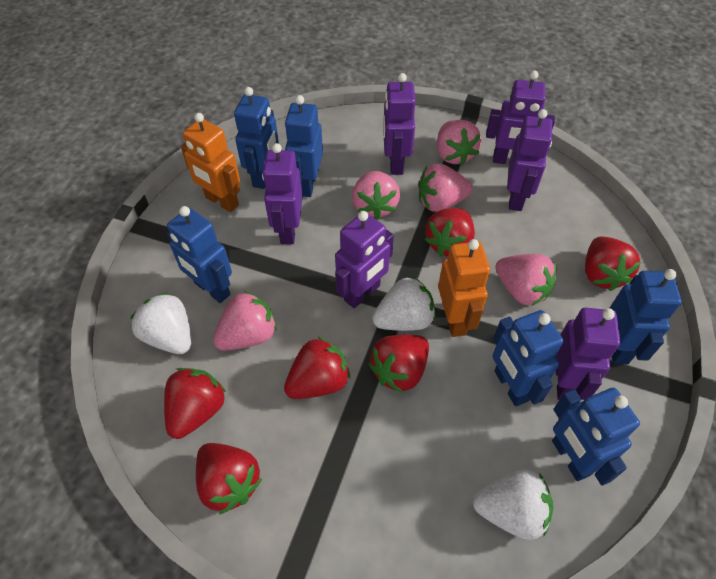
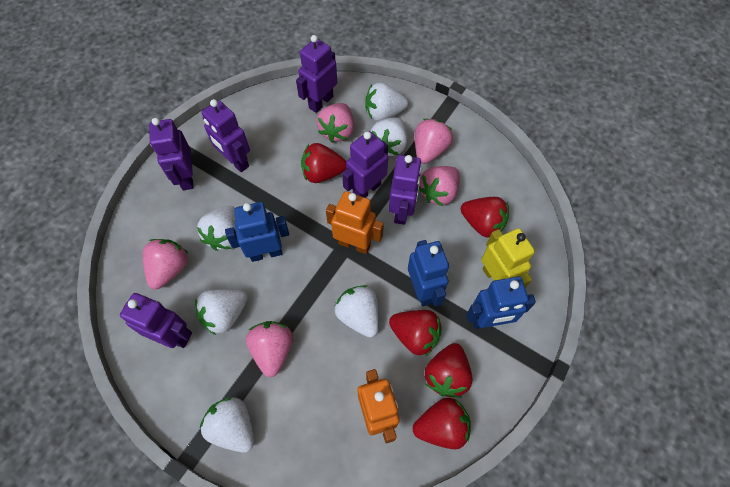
blue robot: [167,206,232,303] [234,87,279,189] [284,95,323,197] [492,310,563,406] [552,388,640,485] [610,269,682,365] = 6 -> [225,202,289,262] [408,240,449,307] [466,277,536,329] = 3
red strawberry: [164,368,226,439] [196,443,262,515] [284,336,350,399] [368,335,429,393] [424,208,475,257] [585,237,641,291] = 6 -> [301,143,346,183] [389,310,442,356] [413,397,471,449] [425,343,472,398] [460,197,509,238] = 5
white strawberry: [130,292,191,354] [372,276,435,331] [473,469,553,540] = 3 -> [195,289,247,335] [197,206,236,251] [200,397,254,453] [335,285,379,337] [365,83,408,121] [371,117,407,156] = 6
yellow robot: none = 0 -> [481,228,535,288] = 1

